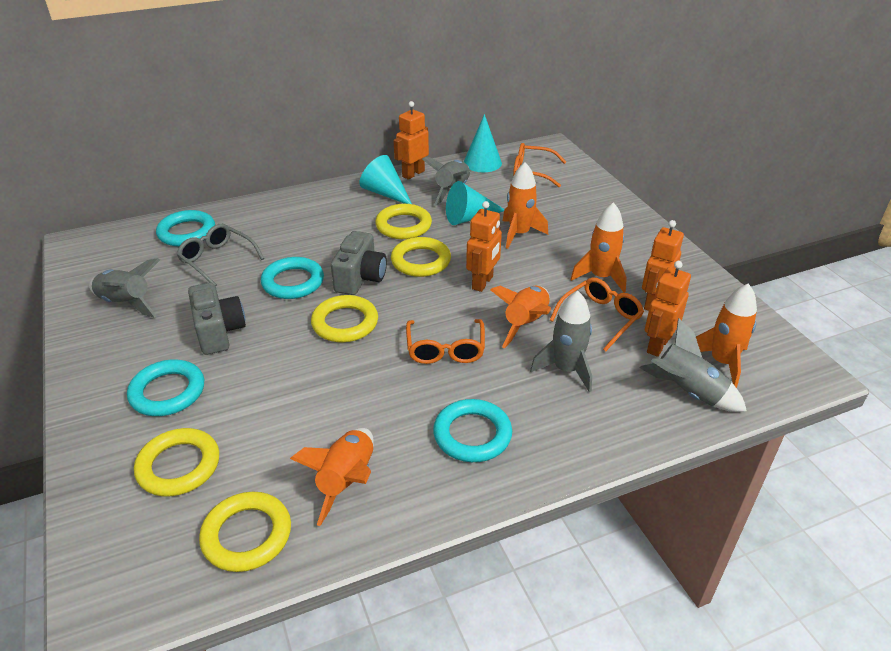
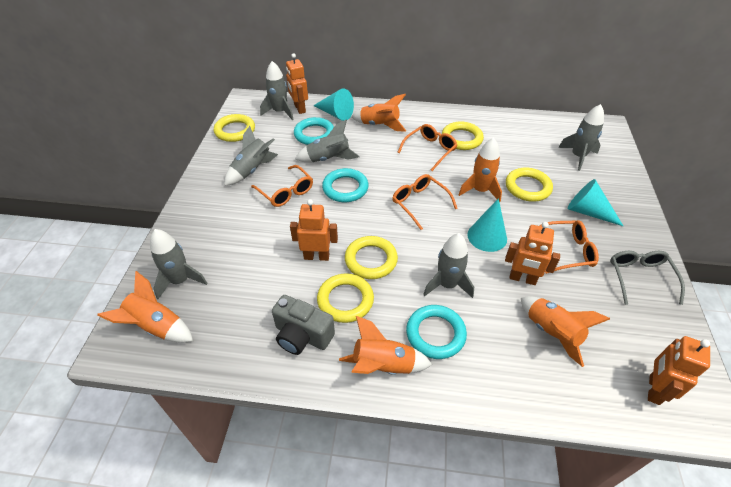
grey camera: [188,283,246,355] [331,231,387,295] = 2 -> [272,295,335,355] = 1
grey rocket: [89,258,160,318] [422,157,470,206] [530,291,592,392] [640,318,747,412] = 4 -> [150,229,207,299] [224,126,278,186] [260,61,294,120] [295,119,360,162] [423,233,474,298] [558,104,604,171] = 6
orange glasses: [406,319,485,364] [513,143,566,187] [550,278,644,352] = 3 -> [251,165,313,207] [392,174,458,230] [397,124,457,171] [539,220,599,274] = 4
turquoise ring: [127,360,204,416] [156,210,215,247] [261,257,324,299] [433,399,512,462] = 4 -> [294,117,334,145] [322,168,368,202] [406,305,467,359] = 3

